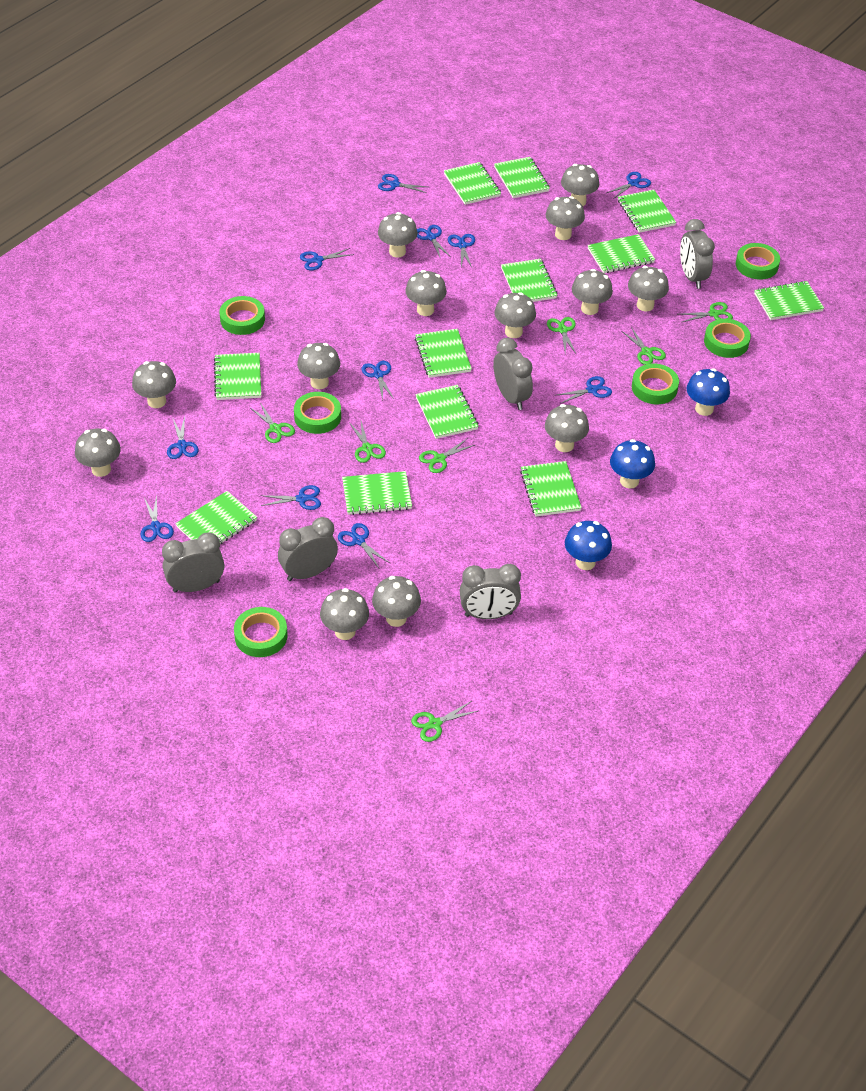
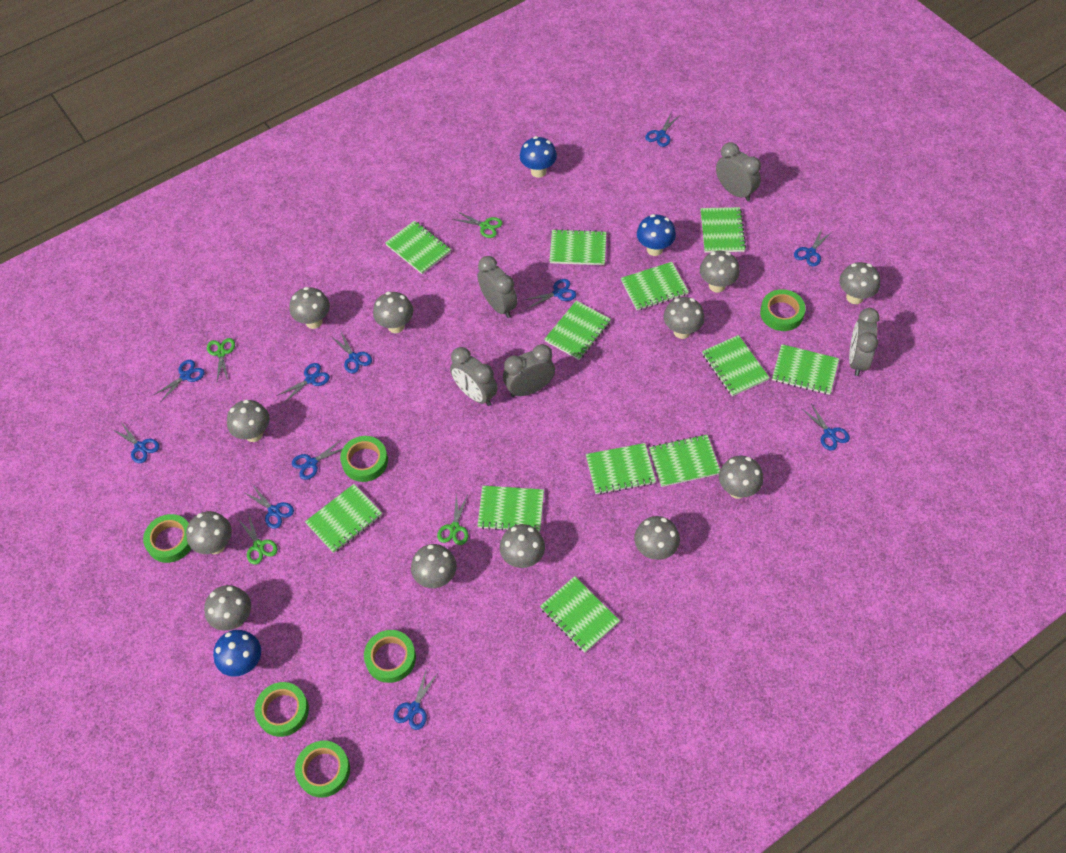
green scissors: [250,403,295,443] [350,421,386,463] [411,701,478,742] [419,438,475,473] [547,317,577,355] [622,327,666,365] [679,302,733,322] = 7 -> [207,338,235,381] [237,513,278,565] [437,492,468,545] [452,211,503,238] = 4
grey mushroom: [75,428,121,477] [132,361,176,408] [297,343,340,389] [320,588,369,640] [372,576,421,627] [378,212,418,258] [405,270,447,316] [494,292,536,338] [545,404,589,452] [546,196,585,240] [561,164,599,206] [572,269,613,315] [628,266,669,311] = 13 -> [186,511,232,554] [204,585,251,631] [227,400,270,442] [290,287,330,329] [373,292,413,333] [411,544,457,588] [500,524,545,568] [634,516,680,560] [664,297,705,339] [700,251,740,292] [719,456,763,499] [839,262,880,304] = 12

